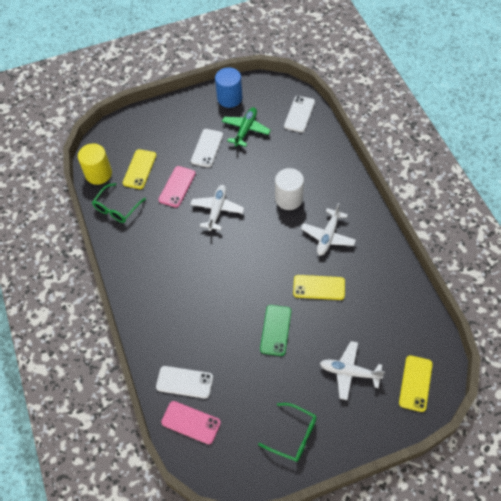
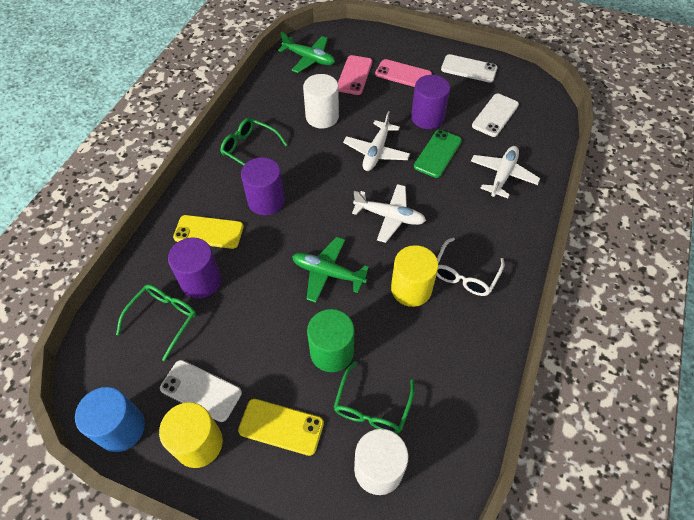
green cylinder: none = 0 -> [307,309,354,372] = 1
green glasses: [92,183,146,223] [258,403,316,462] = 2 -> [116,284,196,361] [220,118,287,166] [334,361,415,434] = 3
green plane: [222,107,271,147] = 1 -> [278,31,335,73] [292,237,369,303] = 2
purple cylinder: none = 0 -> [168,237,221,299] [241,157,285,215] [411,75,450,129] = 3
white cylinder: [275,168,304,210] = 1 -> [303,74,339,128] [354,429,408,495] = 2
white glasses: none = 0 -> [436,238,505,296] = 1
yellow cylinder: [78,143,112,185] = 1 -> [159,402,223,468] [391,245,438,307] = 2
yellow phone: [123,149,157,189] [293,275,345,300] [399,355,433,412] = 3 -> [173,215,244,249] [238,399,324,456] = 2

